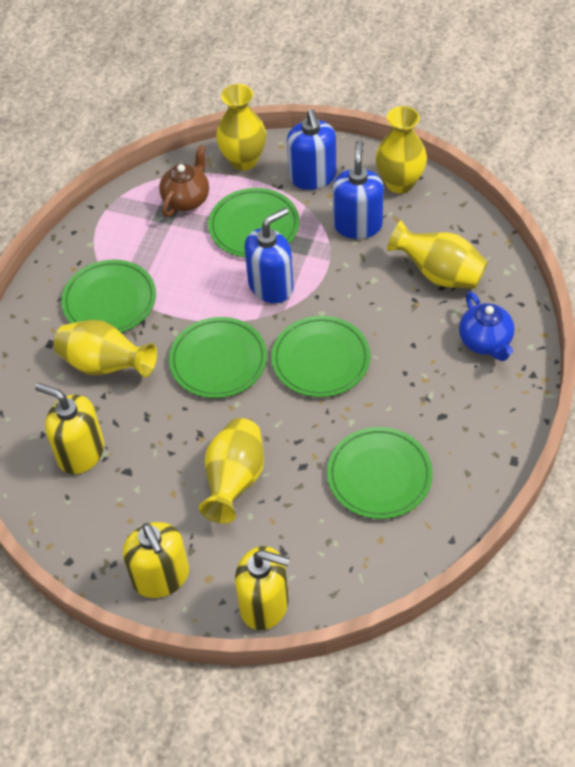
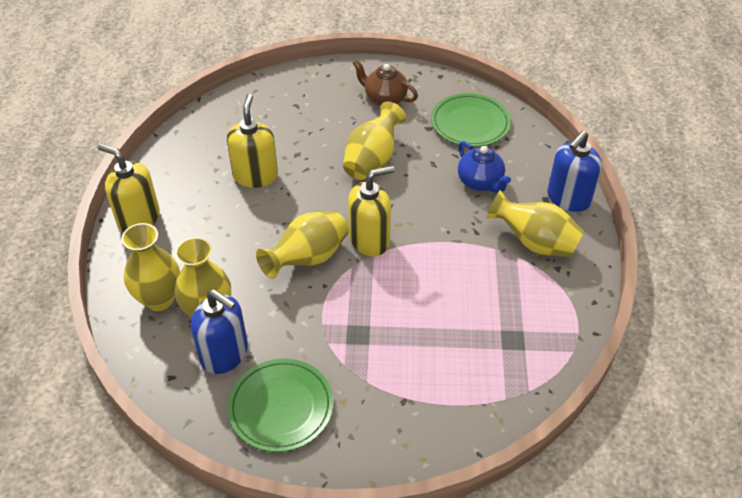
blue soap dispenser: [245,208,293,303] [287,109,336,190] [332,140,384,239] = 3 -> [191,289,248,374] [547,131,602,212] = 2
green plate: [61,260,156,333] [169,317,267,398] [208,188,300,257] [271,316,370,397] [327,427,433,519] = 5 -> [228,359,334,452] [431,93,511,147] = 2

